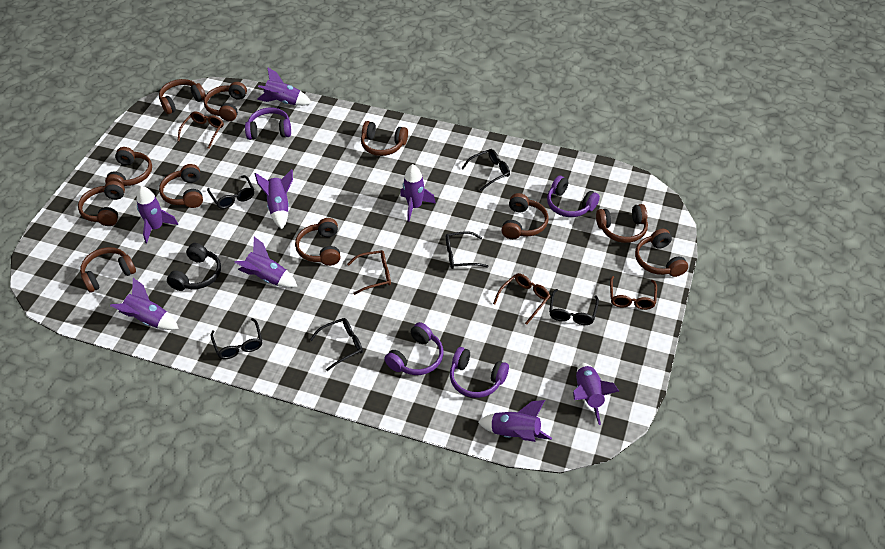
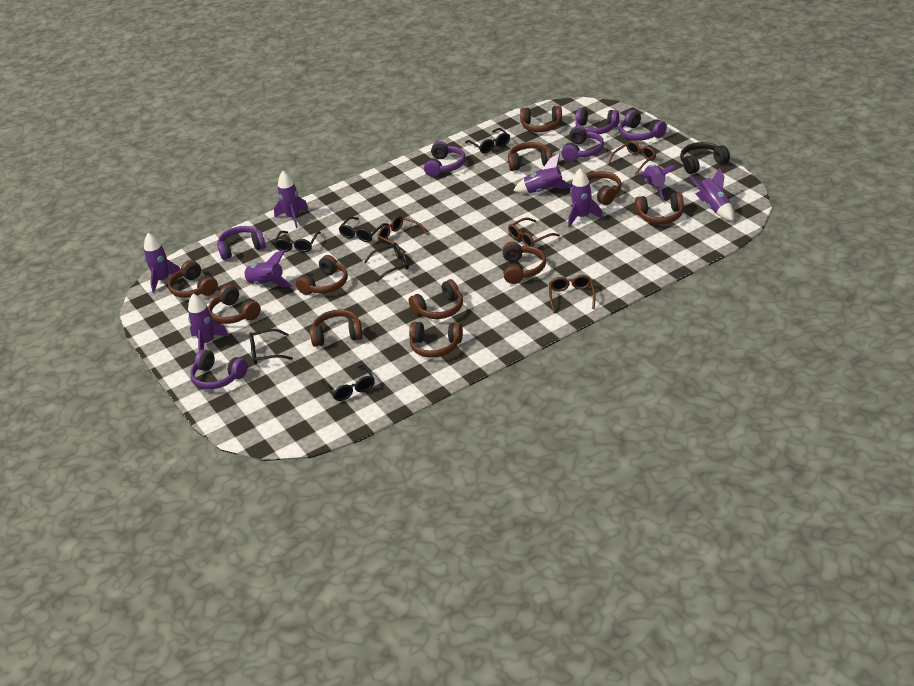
purple headphones: [245,108,291,140] [384,322,443,375] [450,347,509,398] [547,176,600,217] = 4 -> [190,349,247,389] [217,226,266,260] [424,141,466,177] [561,126,604,162] [575,108,619,134] [619,110,667,141] = 6

